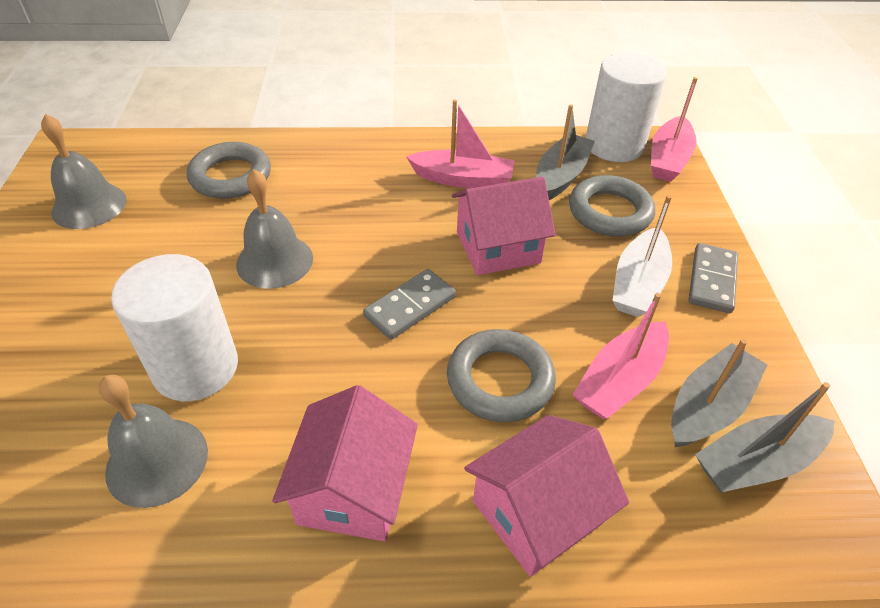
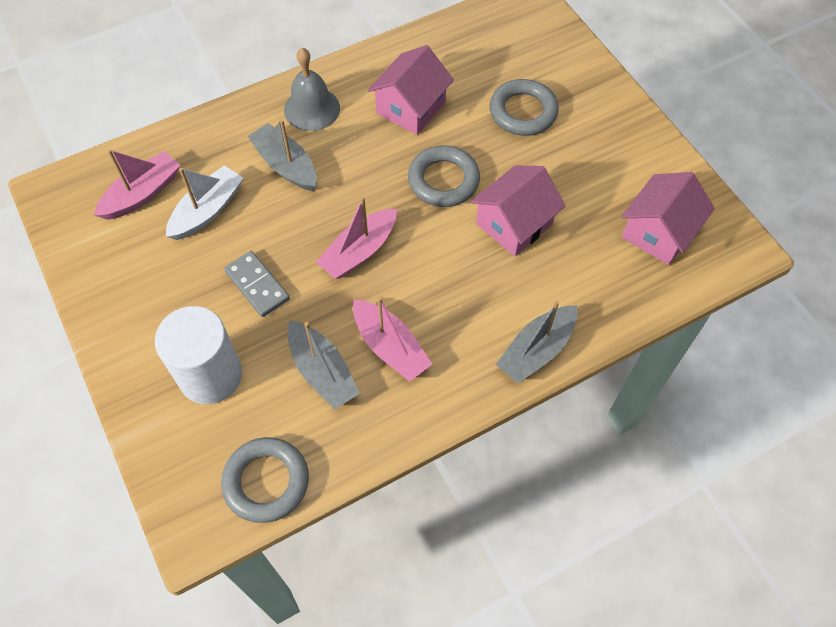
grey bell: [41,114,127,229] [99,375,208,508] [236,169,313,289] = 3 -> [284,48,340,131] = 1
grey domino: [363,269,456,340] [688,243,738,313] = 2 -> [224,251,290,317] = 1
white cylinder: [111,254,238,401] [585,52,667,162] = 2 -> [155,306,242,404] = 1

